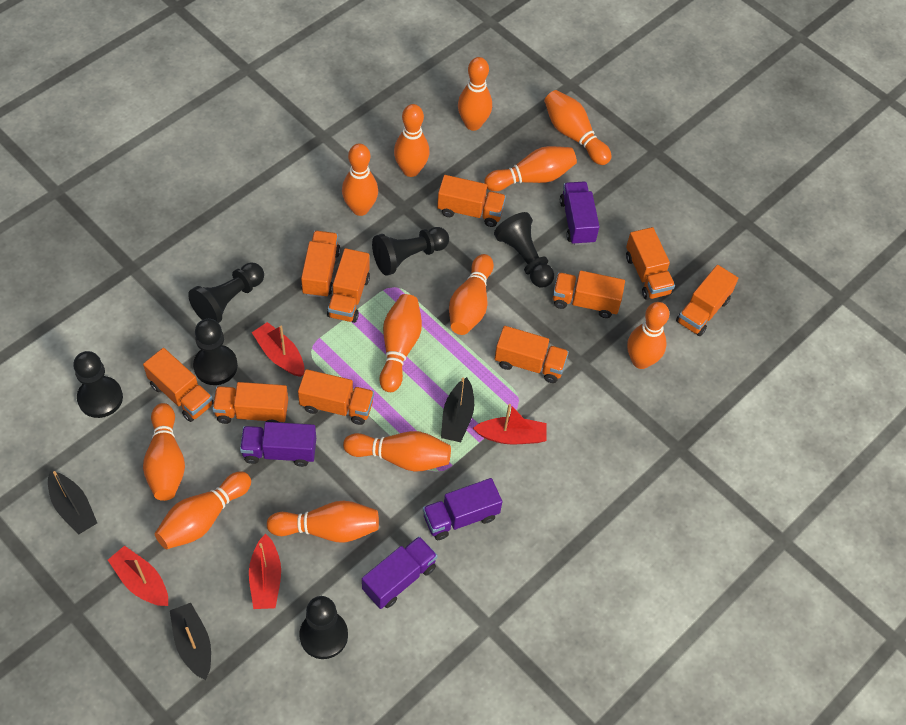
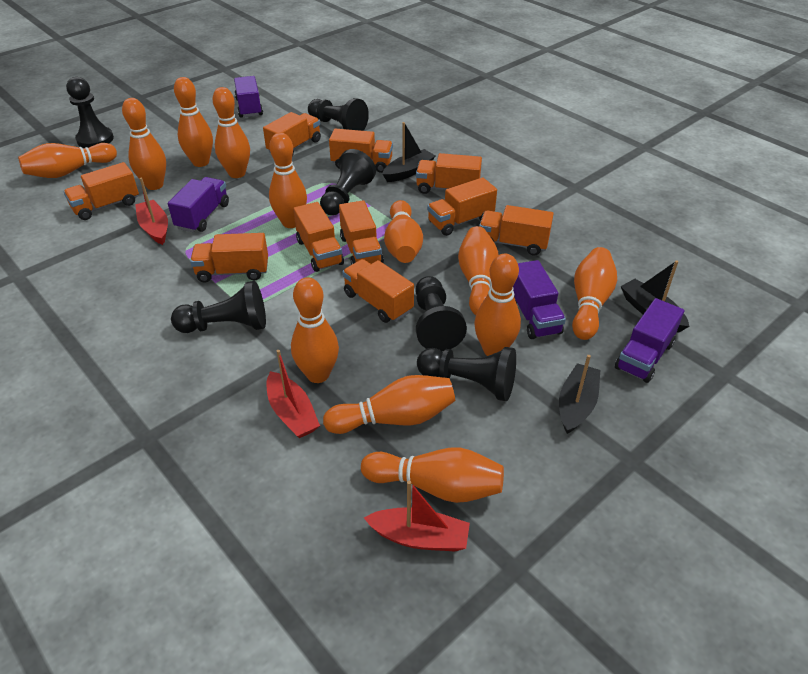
red boat: [108,545,168,606] [249,534,281,609] [252,322,304,377] [473,404,547,444] = 4 -> [135,178,168,245] [266,350,320,438] [364,481,470,552] = 3

